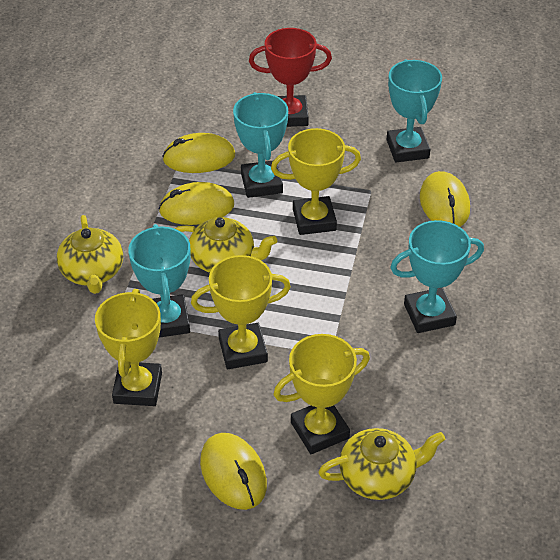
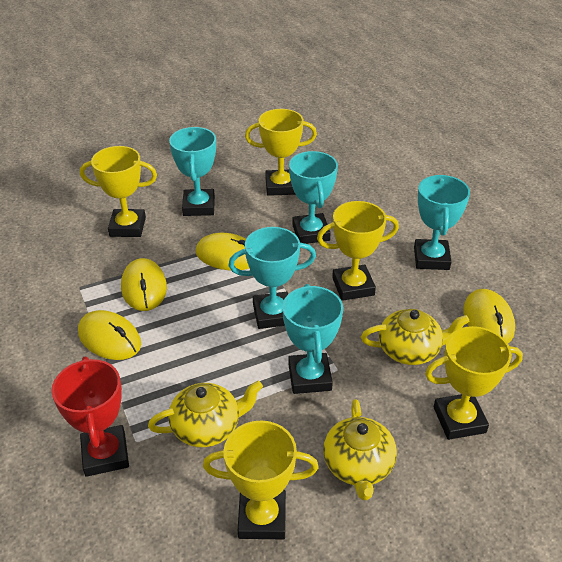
turquoise trophy: [128,224,191,338] [233,92,288,198] [386,59,442,162] [390,220,484,333] = 4 -> [169,127,216,216] [229,227,316,329] [282,284,343,394] [289,151,338,244] [414,175,470,270] = 5
yellow trophy: [95,289,162,406] [191,255,291,369] [271,128,361,235] [273,334,370,454] = 4 -> [80,146,157,237] [203,420,319,539] [245,109,317,196] [317,201,399,301] [425,326,523,440] = 5

